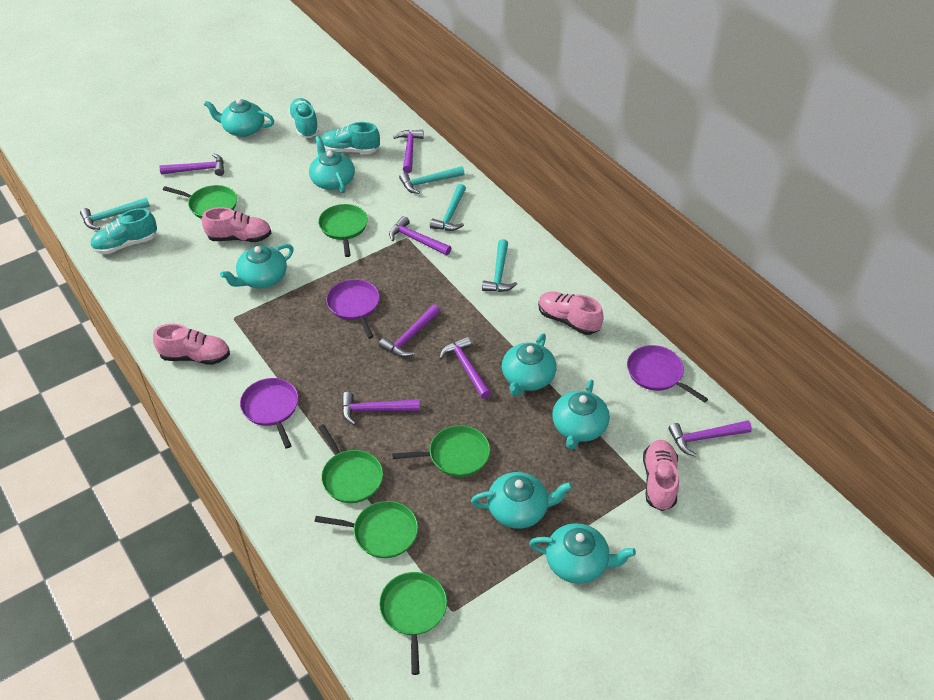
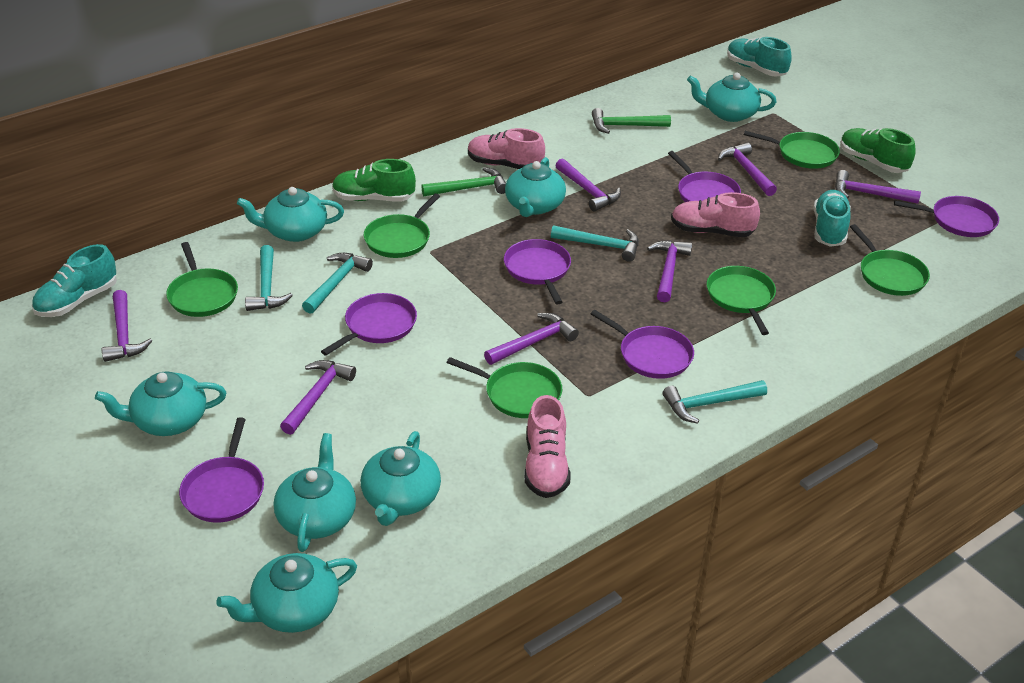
green hammer: none = 0 -> [421,167,506,197] [592,108,671,134] = 2
green shoe: none = 0 -> [332,159,416,202] [840,128,916,173] = 2
pink shoe: [153,324,230,365] [202,207,271,242] [538,292,604,335] [643,440,679,511] = 4 -> [468,128,545,169] [524,395,570,498] [671,192,760,237] = 3
purple pan: [240,378,299,448] [326,279,380,339] [627,345,708,403] = 3 -> [179,417,264,522] [321,293,417,355] [504,239,571,305] [591,310,694,379] [668,151,741,202] [894,196,999,237] = 6

